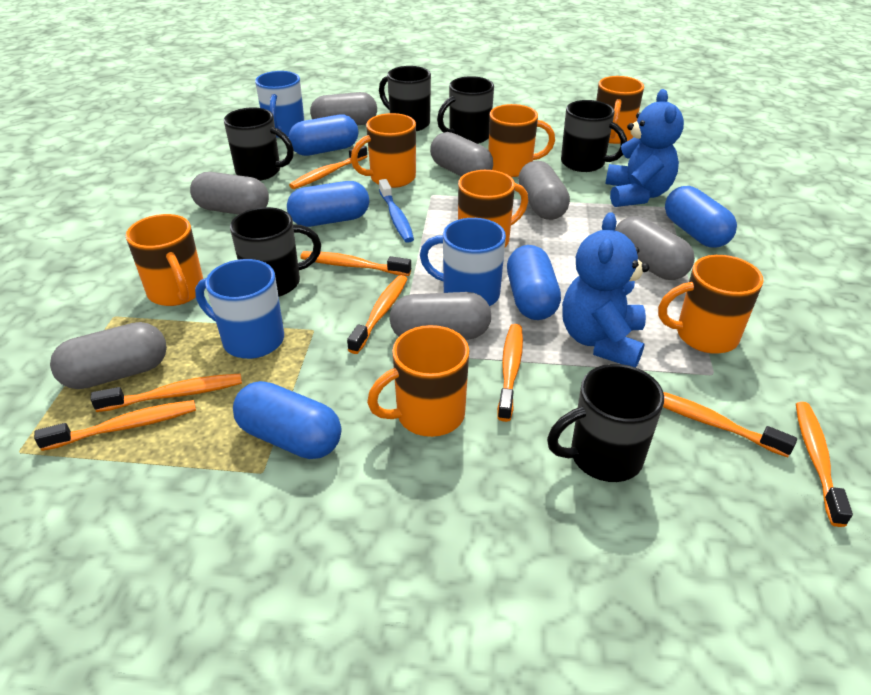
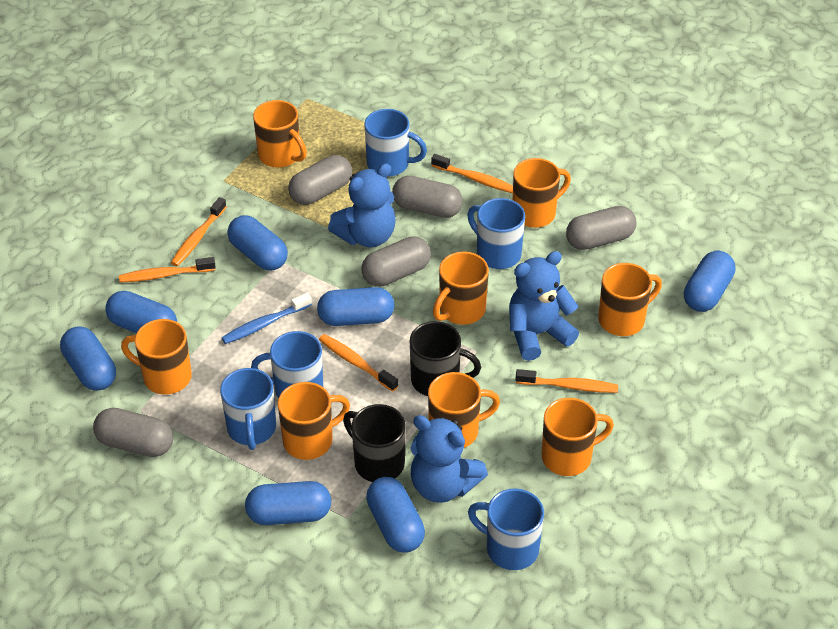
black mug: [224,107,294,181] [230,207,321,297] [379,66,431,131] [437,76,494,144] [547,364,664,482] [561,100,627,172] = 6 -> [343,404,406,482] [410,321,481,396] = 2
blue capsule: [233,381,341,459] [287,181,369,227] [288,115,358,156] [507,245,561,320] [665,186,737,248] = 5 -> [60,326,116,391] [105,291,177,333] [227,215,288,271] [245,481,331,525] [317,287,394,326] [366,477,425,553] [684,251,735,312] = 7
blue mug: [195,259,284,359] [255,71,304,138] [420,218,506,306] = 3 -> [220,368,276,450] [251,331,323,399] [364,109,427,177] [467,198,525,269] [468,488,544,570] = 5
blue teddy bear: [562,212,649,368] [605,89,684,207] = 2 -> [328,163,396,247] [410,415,488,503] [509,251,579,361] = 3
grey capsule: [50,322,167,389] [190,172,269,215] [310,92,377,125] [390,292,491,340] [430,132,493,177] [518,161,570,220] [615,216,695,280] = 7 -> [93,408,173,457] [288,155,352,205] [361,236,431,287] [392,176,463,218] [566,206,636,250] = 5
orange mug: [126,214,203,306] [351,113,416,188] [367,325,469,437] [458,170,528,247] [488,104,555,177] [596,76,644,144] [658,255,764,354] = 7 -> [121,319,192,395] [253,100,307,168] [278,382,350,460] [428,372,500,448] [433,252,489,325] [513,158,571,228] [541,398,614,476] [598,263,662,336] = 8
orange toothbrush: [34,400,196,451] [90,373,242,412] [289,145,368,189] [301,251,411,276] [347,275,407,354] [497,324,523,422] [663,392,797,457] [796,402,853,527] = 8 -> [119,257,216,283] [171,197,227,266] [319,334,398,392] [431,154,513,193] [515,369,618,393] = 5

